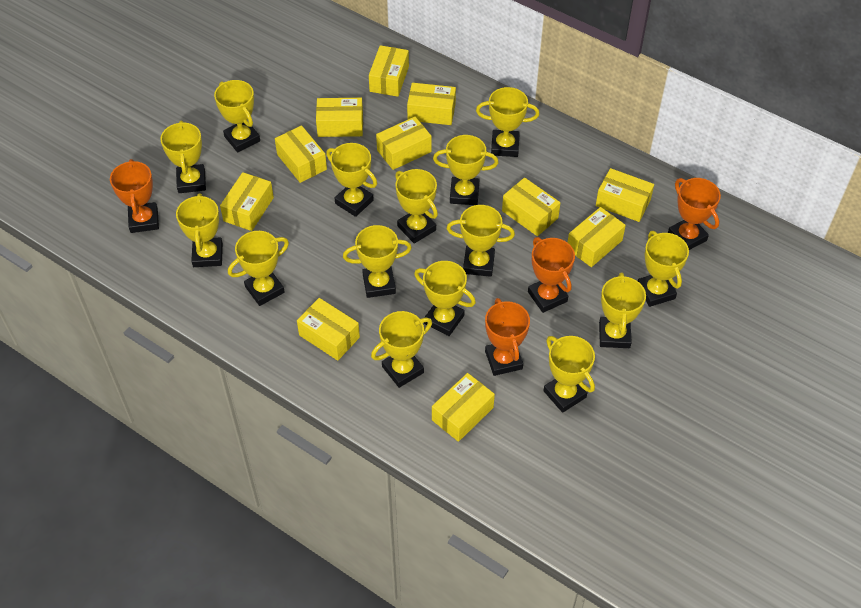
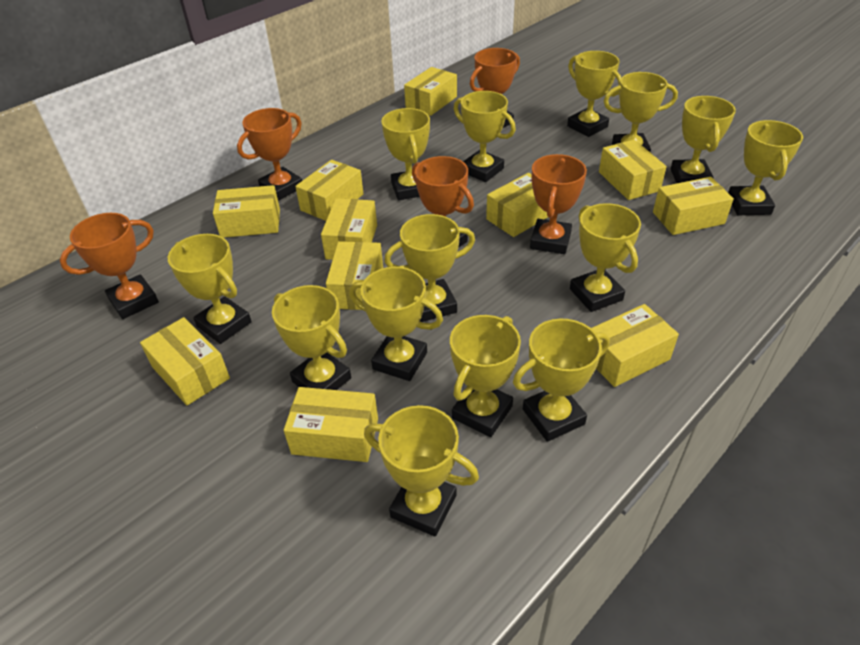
orange trophy: [110,159,159,233] [485,298,530,376] [528,237,575,313] [668,178,721,250] = 4 -> [60,213,159,319] [237,108,302,201] [412,156,474,248] [470,48,520,128] [530,154,587,254] = 5
yellow trophy: [160,121,206,193] [176,193,223,267] [214,80,260,153] [228,231,289,306] [326,143,377,217] [343,225,412,298] [371,311,432,388] [395,169,438,244] [414,261,476,336] [433,135,499,205] [447,205,515,277] [476,87,540,157] [544,336,595,413] [599,272,646,348] [638,231,689,307] = 15 -> [168,234,251,344] [272,285,351,390] [349,267,443,381] [364,405,479,537] [381,108,430,200] [384,214,475,322] [450,315,521,437] [454,91,516,182] [513,319,610,442] [567,51,621,137] [570,203,641,312] [604,72,678,152] [671,96,736,183] [728,120,803,215] = 14

